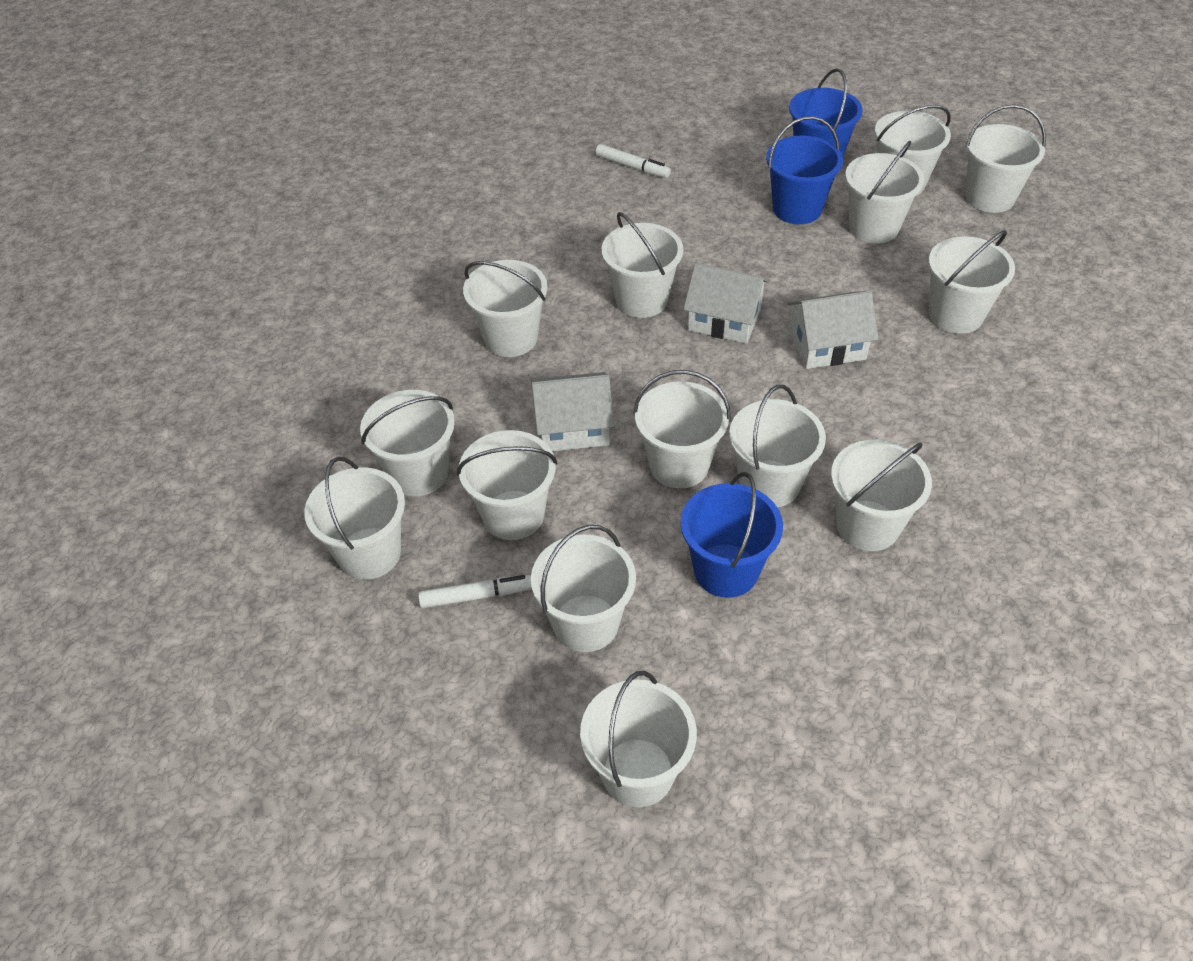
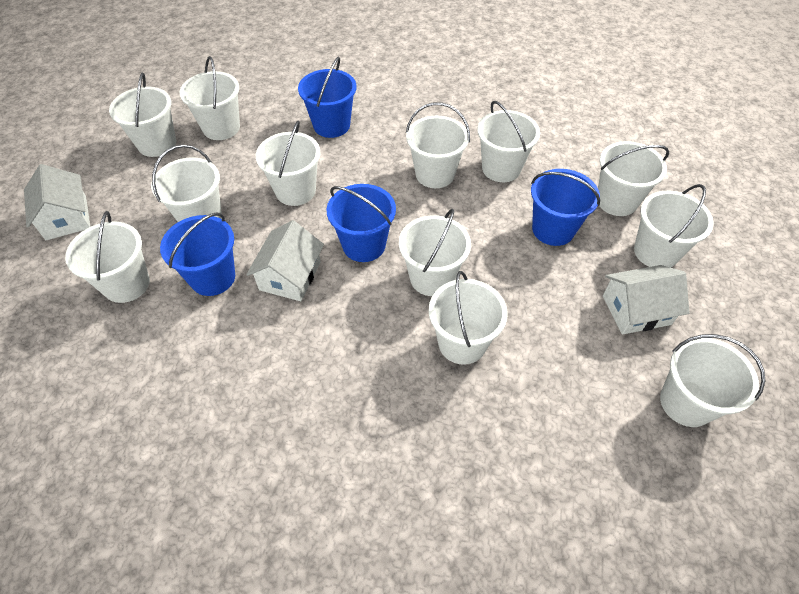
blue bucket: [681,472,783,598] [766,116,843,224] [789,68,863,156] = 3 -> [160,213,235,296] [298,57,356,138] [327,184,396,262] [531,169,600,246] = 4
white bucket: [304,457,405,580] [360,390,455,496] [457,430,557,540] [463,260,548,357] [531,525,636,652] [580,671,697,807] [601,212,683,318] [633,370,731,488] [729,385,826,507] [831,440,932,551] [845,141,924,244] [875,105,951,196] [928,230,1015,334] [965,104,1046,213] = 14 -> [65,211,150,303] [109,73,176,157] [151,145,222,222] [180,56,240,140] [256,121,321,206] [399,209,471,296] [406,102,470,188] [429,271,508,365] [477,101,540,182] [598,141,669,216] [634,184,714,268] [660,334,765,427] = 12
white marker: [418,575,532,608] [595,144,671,178] = 2 -> none = 0

